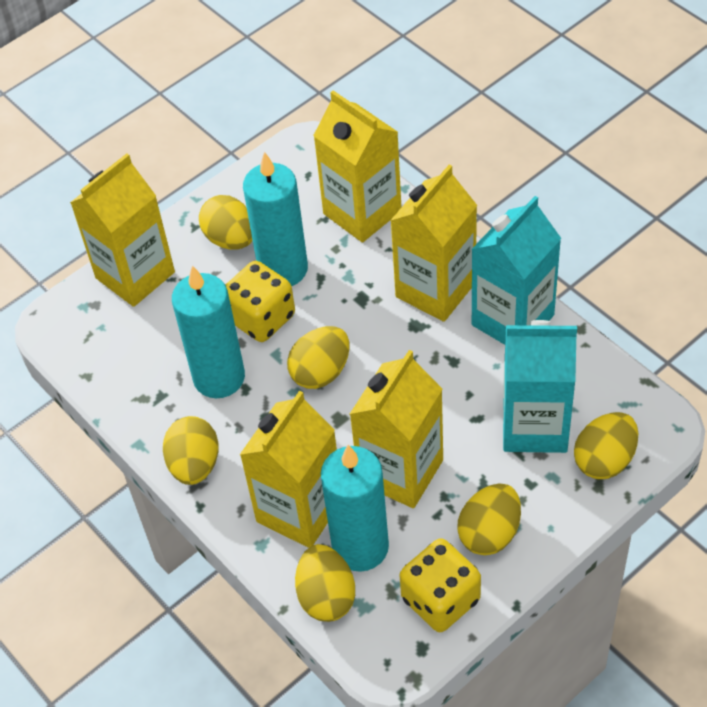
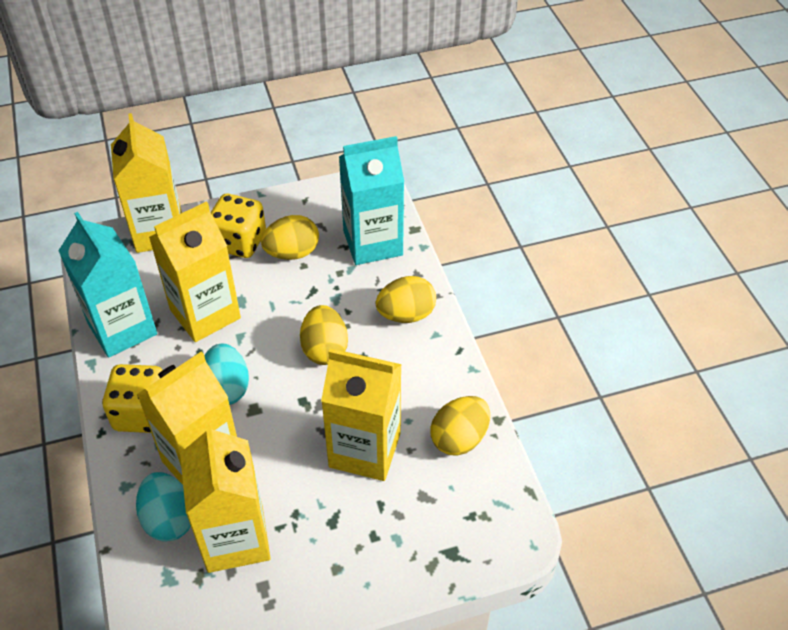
turquoise candle: [172,265,245,398] [243,151,308,286] [321,445,389,572] = 3 -> none = 0
turquoise egg: none = 0 -> [136,472,191,542] [204,344,249,405] = 2
yellow egg: [163,416,219,485] [199,195,253,250] [287,326,350,389] [295,544,355,622] [457,483,521,555] [574,412,638,479] = 6 -> [261,215,319,260] [300,305,348,365] [376,276,436,323] [430,396,490,456] = 4

